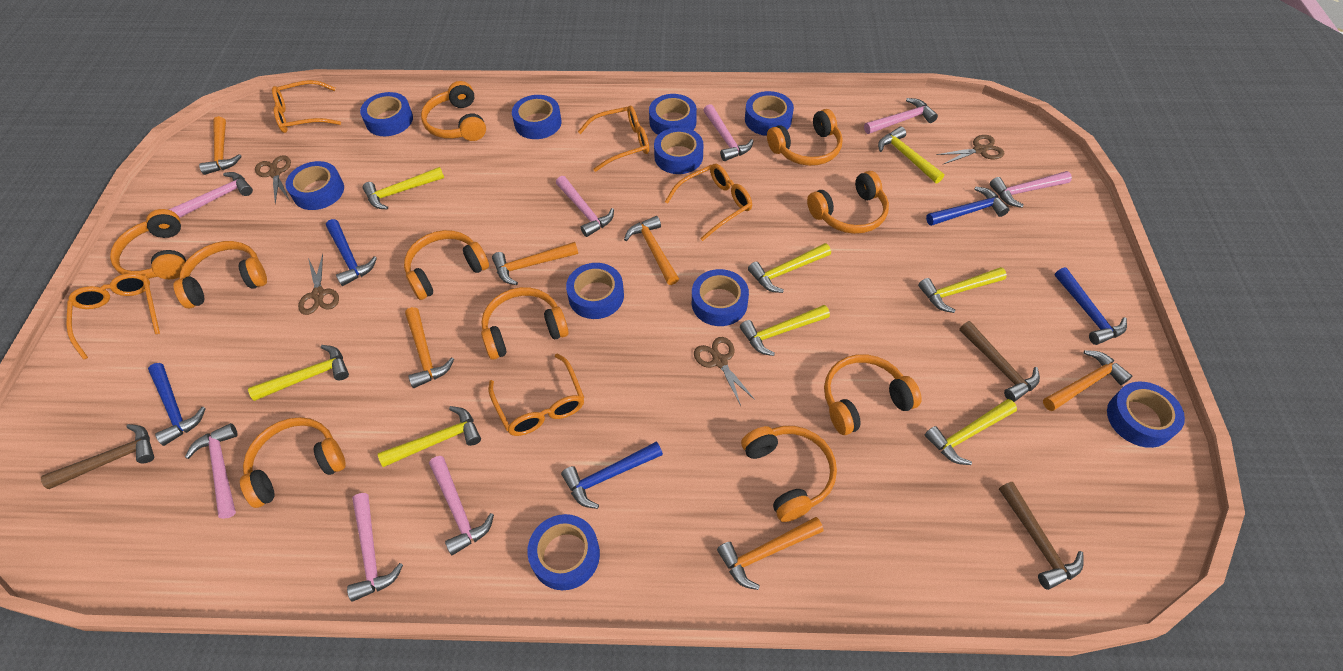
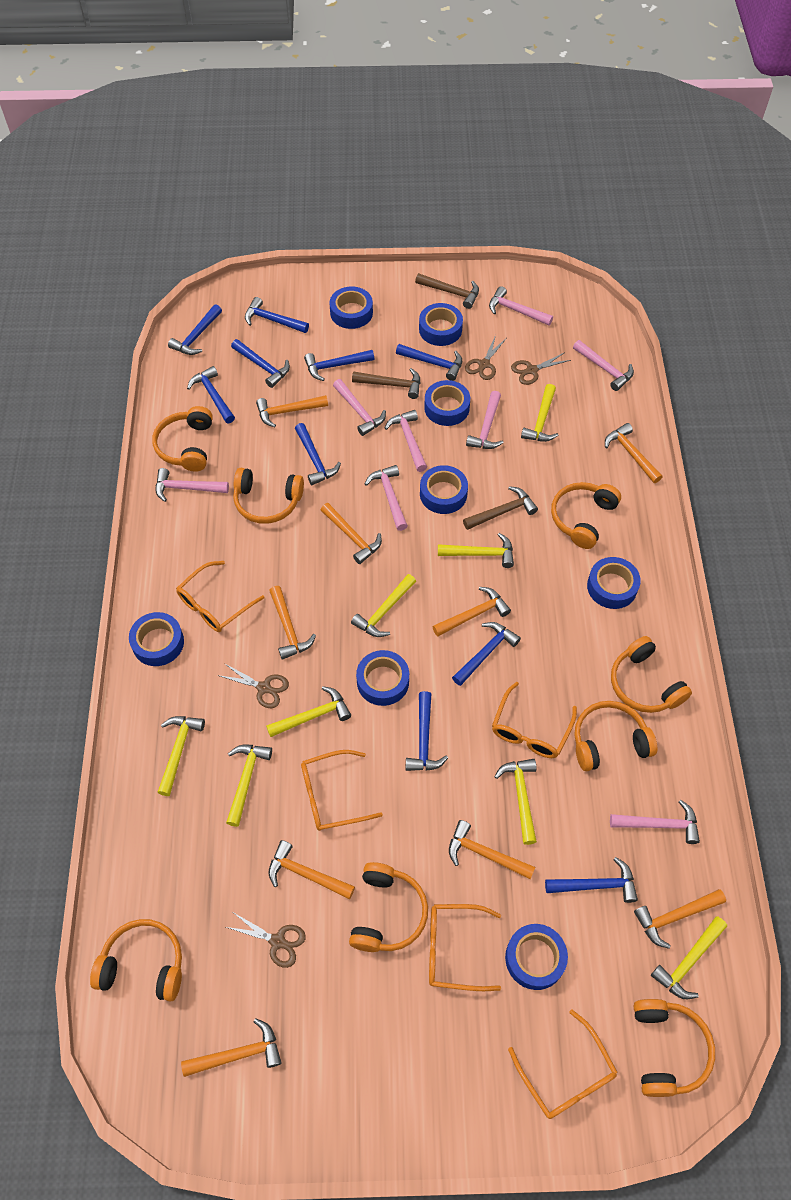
blue hammer: [148,363,206,446] [326,219,377,286] [561,441,663,509] [926,187,1009,226] [1054,267,1127,345] = 5 -> [168,304,222,355] [187,366,235,423] [231,339,290,388] [245,297,309,333] [295,423,341,485] [304,350,374,381] [396,344,462,381] [405,691,448,771] [452,622,521,686] [545,857,638,903] = 10
blue tape: [286,161,344,210] [360,92,413,136] [512,95,562,139] [527,514,600,590] [566,263,624,319] [649,94,697,135] [654,127,704,174] [692,269,749,326] [745,91,794,136] [1107,382,1185,448] = 10 -> [129,612,184,666] [330,286,373,329] [356,650,409,706] [419,303,463,346] [420,465,468,514] [424,380,470,426] [505,924,568,990] [587,557,641,609] = 8
orange hammer: [199,116,242,175] [405,307,454,388] [492,242,578,285] [624,216,679,285] [717,517,823,590] [1043,350,1132,411] = 6 -> [181,1019,281,1077] [256,395,328,427] [269,586,316,660] [269,840,355,899] [321,503,382,564] [432,587,511,637] [449,820,535,879] [605,423,663,483] [634,889,726,949] = 9
orange headphones: [110,209,186,279] [173,241,267,308] [240,417,346,508] [404,230,489,300] [421,81,486,141] [481,287,569,360] [741,426,837,522] [767,109,843,166] [807,171,889,234] [824,354,922,435] = 10 -> [90,919,182,1002] [152,406,213,472] [233,468,304,524] [349,862,428,952] [551,482,621,549] [574,701,657,771] [611,636,692,713] [634,999,715,1097] = 8

